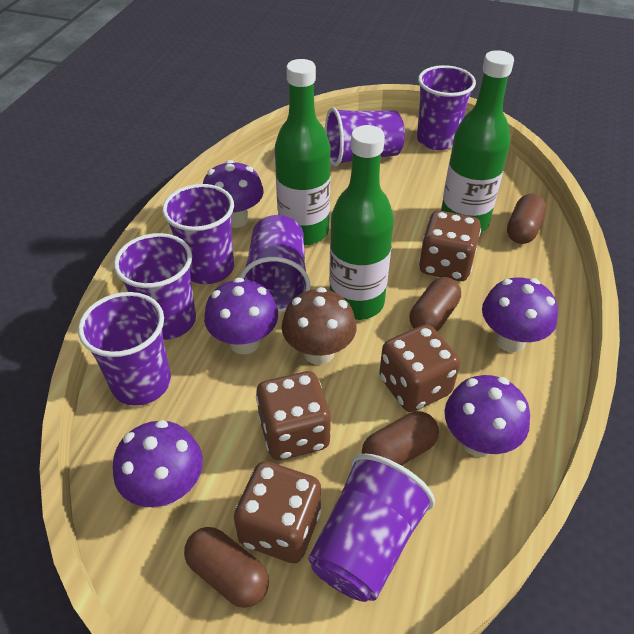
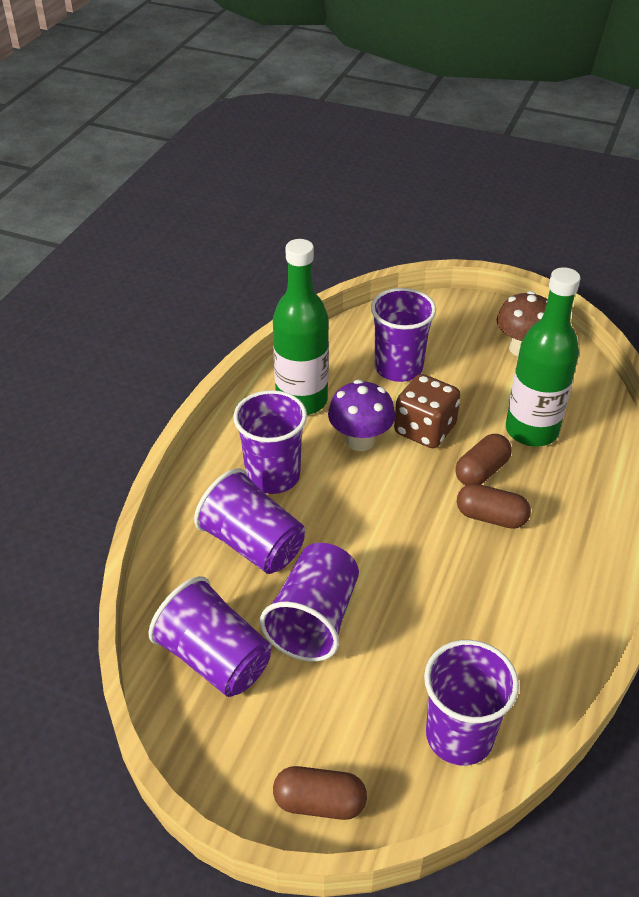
brown capsule: [184,527,269,608] [362,411,439,466] [410,277,461,331] [507,194,547,244] = 4 -> [273,766,367,820] [455,434,512,485] [457,484,531,529] = 3
brown dice: [234,461,321,563] [256,371,331,460] [379,324,460,412] [419,211,481,281] = 4 -> [394,374,461,448] = 1
green bottle: [275,59,331,245] [329,125,394,320] [441,50,514,233] = 3 -> [273,239,329,415] [506,267,581,447] = 2
purple cup: [78,292,171,406] [114,233,196,340] [162,184,234,284] [240,215,310,312] [308,454,435,602] [325,107,405,166] [417,65,476,150] = 7 -> [149,576,271,697] [194,468,305,574] [233,390,307,494] [260,543,359,662] [371,288,436,382] [424,640,519,766] = 6
purple mushroom: [113,420,203,507] [203,160,264,228] [204,277,278,354] [445,375,530,457] [482,277,558,352] = 5 -> [328,380,395,451] = 1

